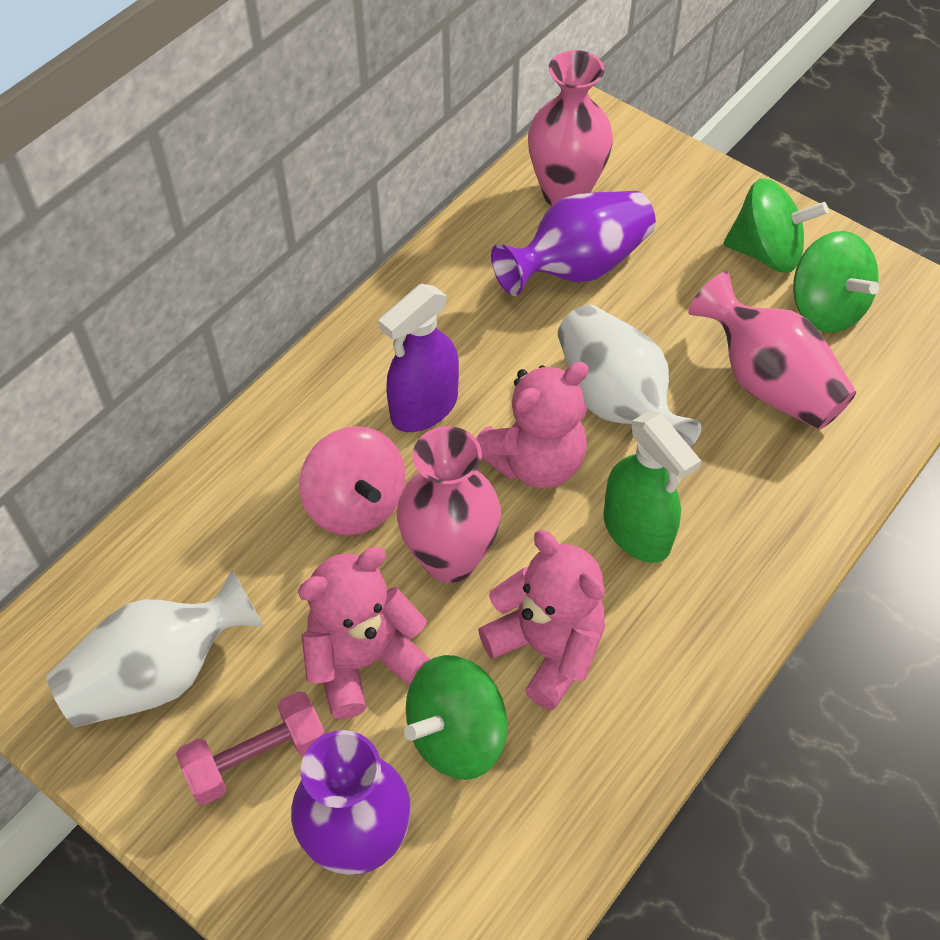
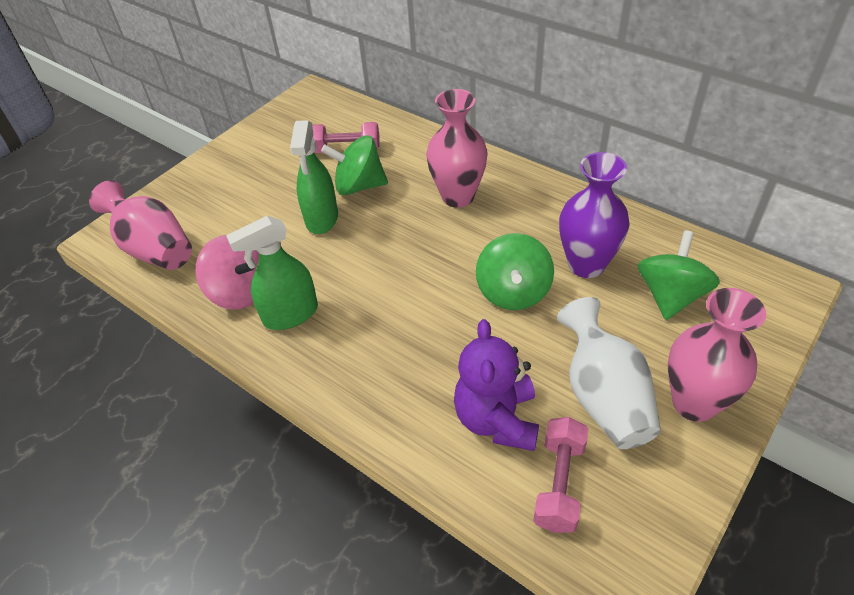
green spray bottle: [603,411,701,563] = 1 -> [226,216,318,330] [290,120,338,234] = 2
pink dumbbell: [176,691,325,805] = 1 -> [312,122,380,153] [533,417,588,533] = 2
pink teddy bear: [298,547,431,719] [476,362,589,489] [478,530,605,710] = 3 -> none = 0
purple spray bottle: [379,284,459,432] = 1 -> none = 0
purple teddy bear: none = 0 -> [454,319,539,451] = 1
purple vase: [291,730,411,875] [491,191,656,296] = 2 -> [559,152,630,278] = 1
white vase: [46,570,263,728] [558,305,701,448] = 2 -> [557,297,661,449] = 1

